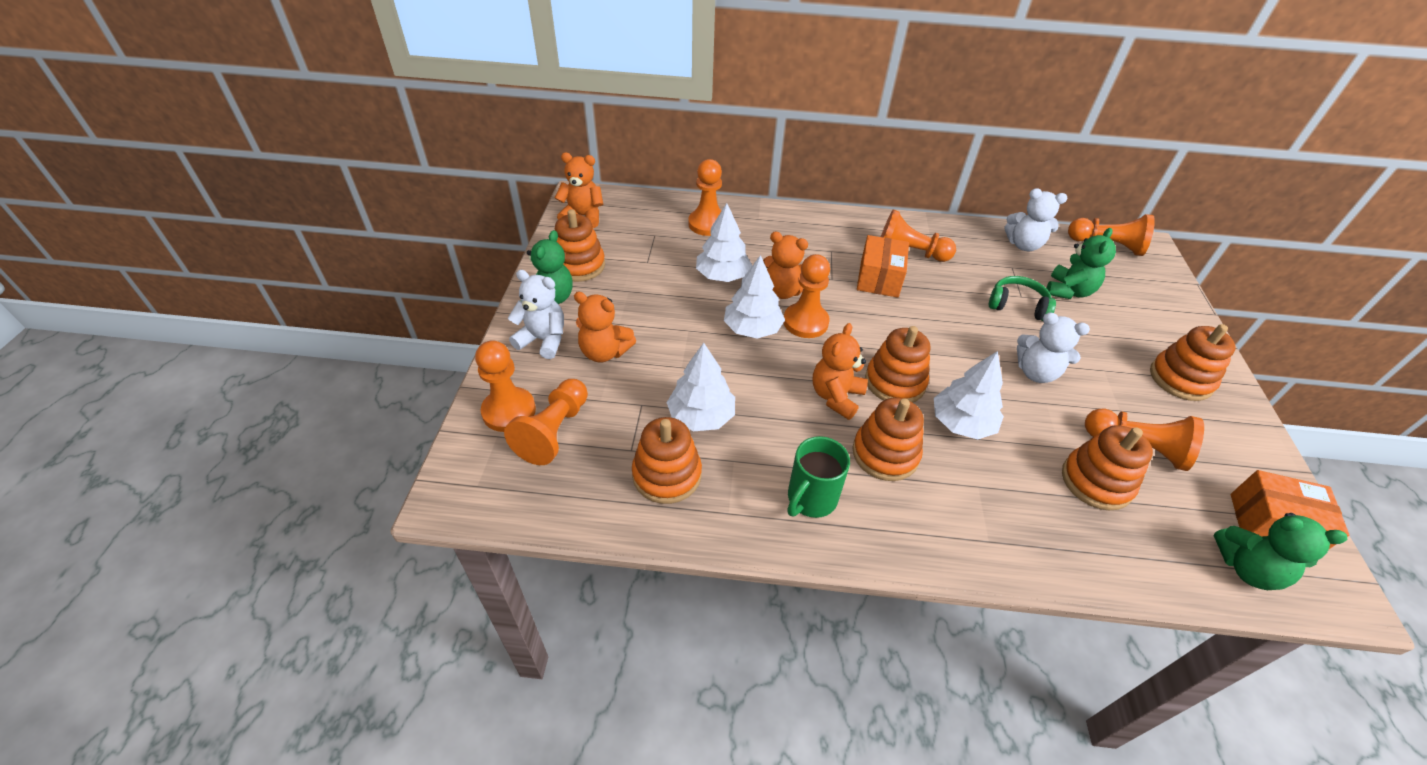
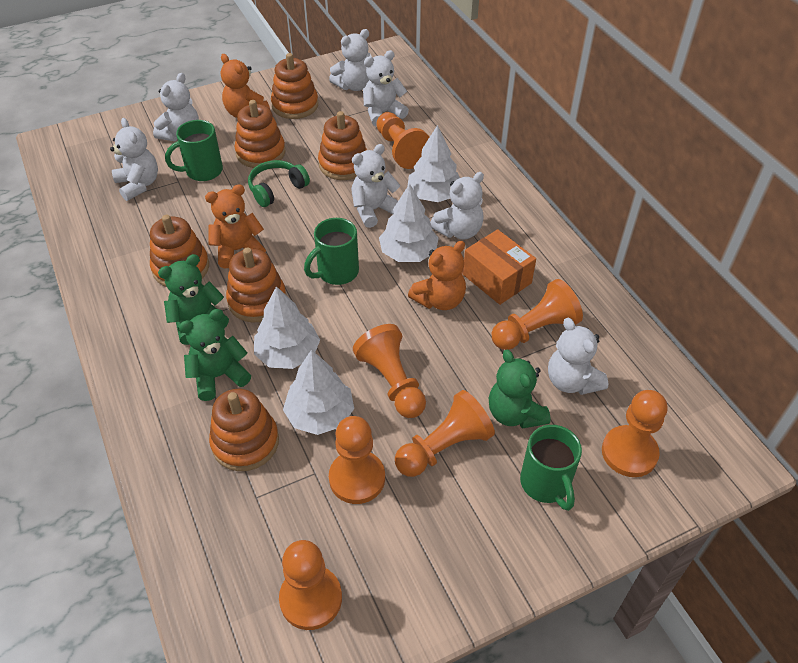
green mug: [788,436,850,518] = 1 -> [165,120,223,181] [304,218,359,285] [520,425,582,511] = 3
orange box: [857,235,909,298] [1231,470,1350,549] = 2 -> [463,229,536,305] = 1
orange teddy bear: [555,153,603,228] [574,291,636,362] [763,232,808,299] [813,323,868,420] = 4 -> [205,184,266,269] [221,54,270,118] [408,241,466,310] = 3
white teddy bear: [508,270,564,359] [1005,188,1067,251] [1017,312,1090,383] = 3 -> [110,118,158,201] [153,73,199,141] [329,29,371,91] [351,144,400,228] [363,50,409,127] [430,172,484,239] [548,318,609,395] = 7

